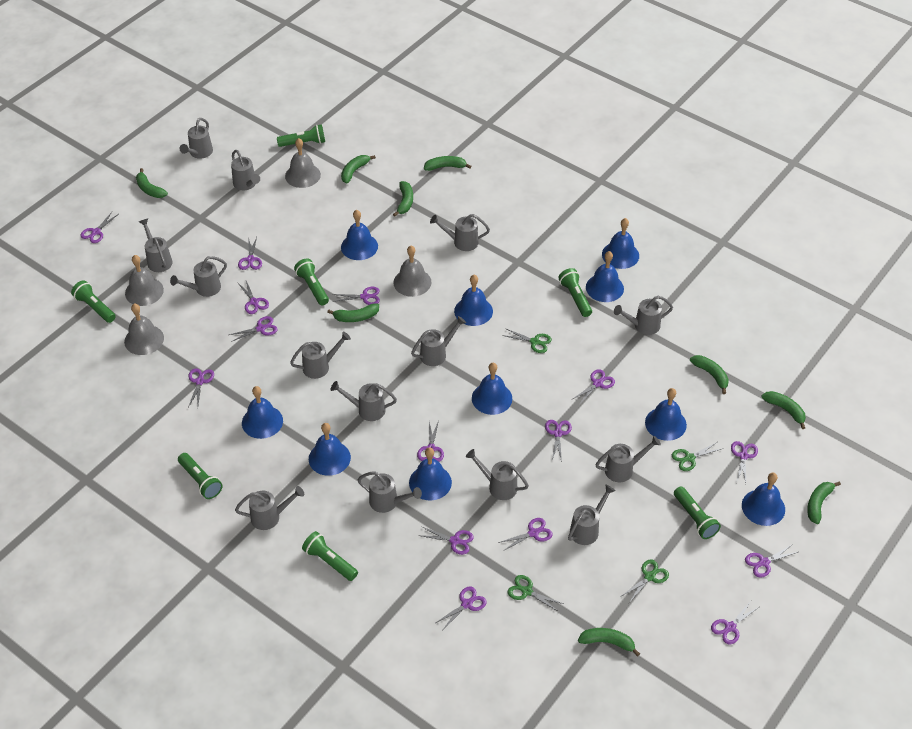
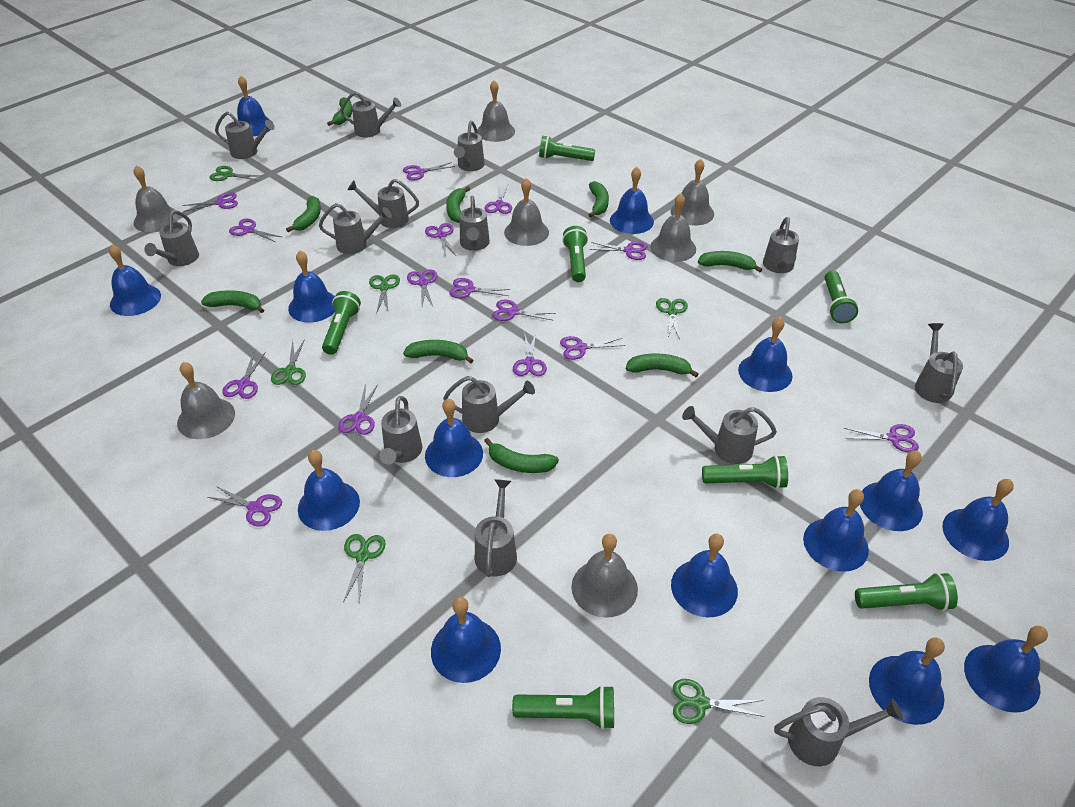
blue bell: [242,386,283,439] [309,423,351,476] [341,210,378,260] [409,447,452,500] [454,275,493,326] [472,363,512,415] [586,251,624,302] [602,218,639,269] [645,388,687,441] [742,472,785,526] = 10 -> [109,244,161,316] [237,76,273,136] [288,251,335,323] [298,450,360,531] [425,398,483,477] [431,597,501,683] [610,167,654,234] [671,533,738,617] [738,317,792,392] [803,489,869,572] [860,450,923,531] [869,637,945,725] [942,479,1014,561] [964,626,1048,713] = 14
green scissors: [502,328,552,353] [508,575,563,612] [622,560,669,603] [672,442,721,471] = 4 -> [209,166,260,181] [271,339,306,385] [343,534,386,603] [369,274,400,314] [656,298,688,339] [673,679,765,724] = 6
grey bell: [124,303,164,355] [125,255,164,306] [285,138,321,188] [393,246,431,297] = 4 -> [134,165,180,233] [177,362,235,439] [477,81,515,142] [504,178,549,246] [571,534,638,618] [650,193,696,262] [670,159,714,226] = 7

